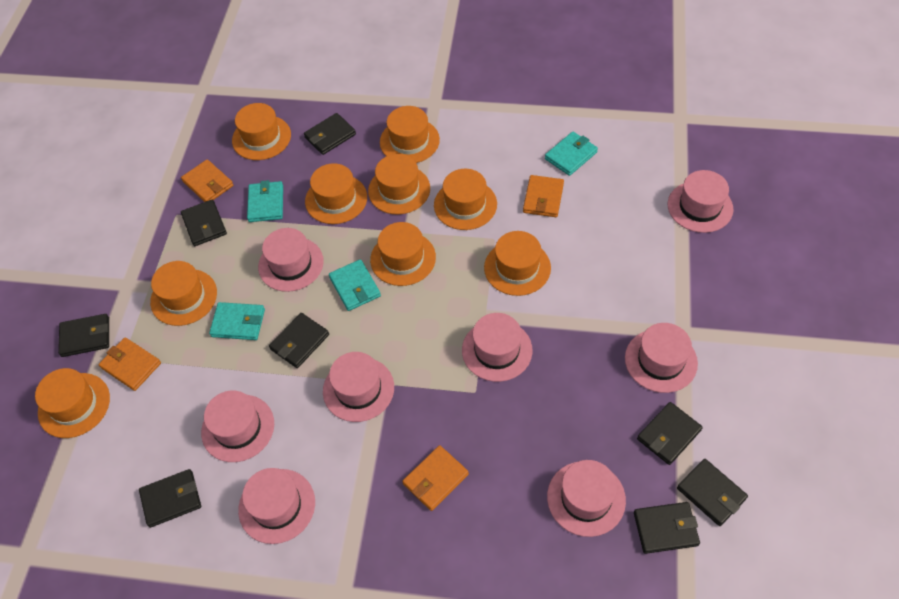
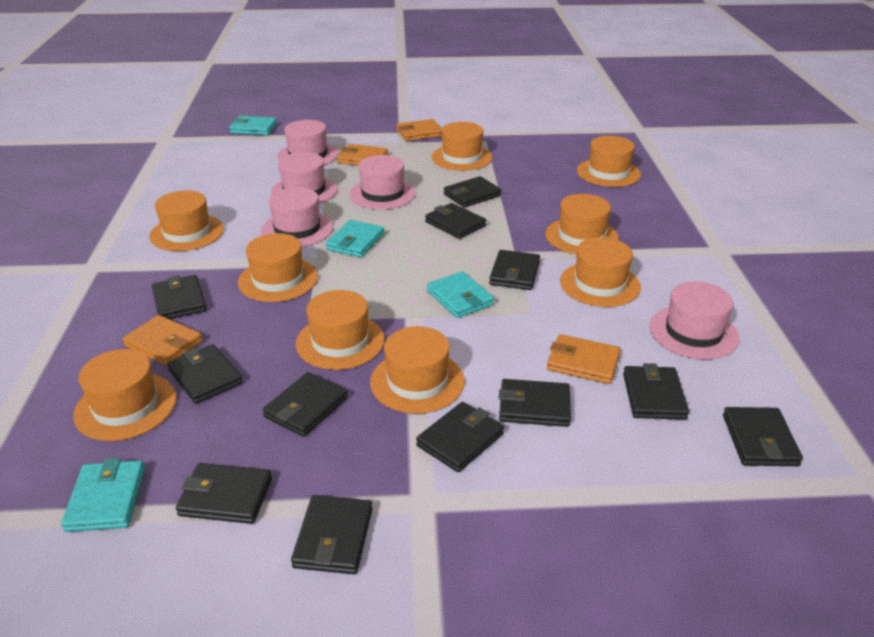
black wallet: [58,314,109,357] [139,469,201,528] [181,200,227,246] [269,313,329,368] [304,113,356,155] [634,502,700,554] [637,402,703,465] [677,459,748,526] = 8 -> [152,275,206,319] [167,344,243,404] [176,463,272,524] [263,372,348,437] [291,495,372,574] [416,402,504,472] [425,203,486,239] [444,176,501,208] [489,250,540,290] [499,379,571,427] [623,363,689,420] [723,407,803,466] = 12
pink hat: [201,391,274,462] [238,468,315,544] [258,228,324,292] [323,352,394,422] [462,313,532,382] [547,460,626,537] [625,323,698,393] [668,170,733,233] = 8 -> [261,187,333,247] [271,152,337,204] [277,120,338,165] [349,155,416,210] [649,281,740,359] = 5

